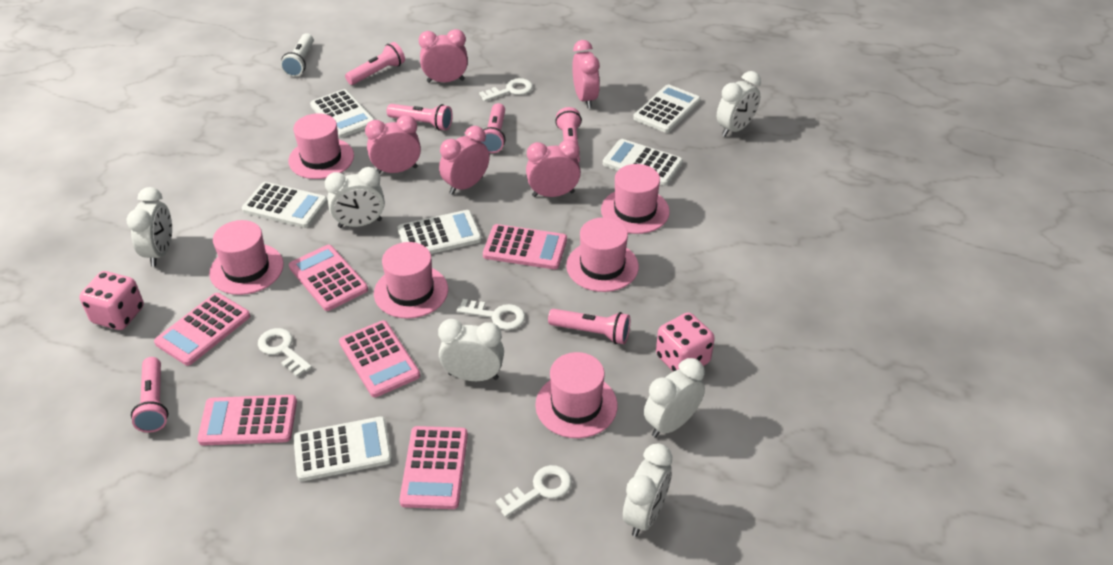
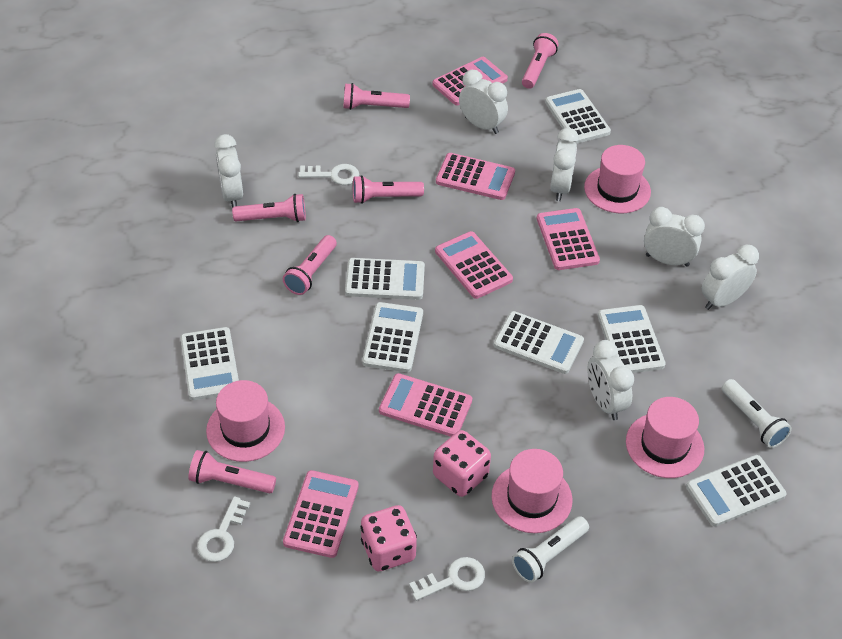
pink clock: [365,115,421,174] [419,29,468,83] [439,126,490,195] [526,139,581,197] [572,40,600,108] = 5 -> none = 0
pink hat: [209,220,284,295] [288,113,354,179] [374,242,448,319] [535,352,618,438] [566,217,639,292] [601,164,670,234] = 6 -> [206,380,285,462] [491,449,572,533] [584,145,651,213] [626,397,704,478] = 4
white calculator: [242,182,328,228] [293,416,392,481] [310,89,375,138] [398,210,482,254] [603,139,683,186] [633,85,701,133] = 6 -> [180,327,239,400] [345,258,425,300] [362,302,423,372] [494,311,584,374] [545,89,611,144] [598,305,666,373] [686,455,787,526] = 7
white flashlight: [280,33,314,77] = 1 -> [512,516,589,583] [722,379,792,448] = 2
white key: [258,328,312,377] [457,299,525,330] [479,78,533,101] [496,465,572,517] = 4 -> [197,496,250,562] [298,164,359,185] [409,557,485,601] = 3

